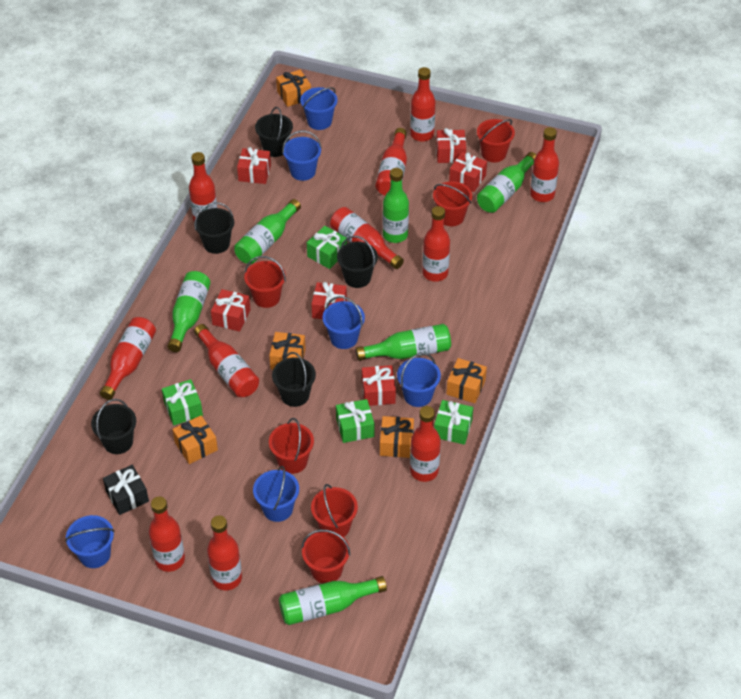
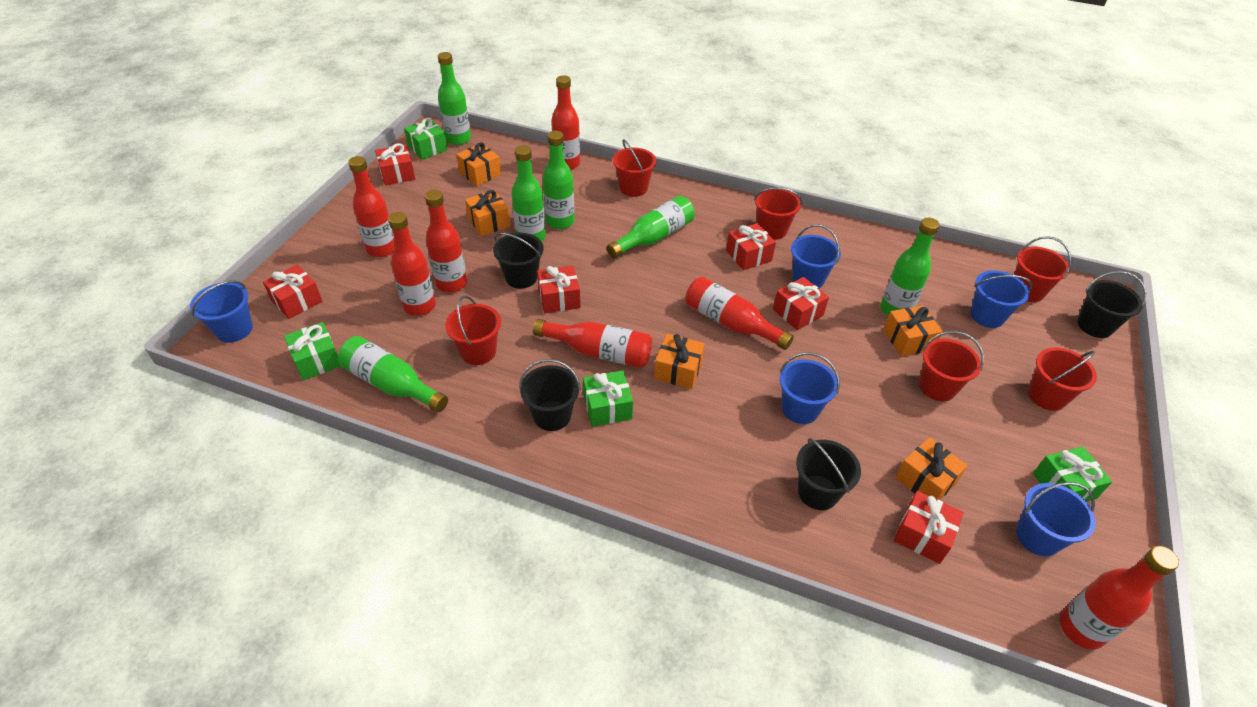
black bucket: [91,399,136,454] [194,202,234,254] [255,107,293,157] [272,352,316,407] [337,236,378,288] = 5 -> [493,233,543,289] [519,359,581,431] [796,438,861,510] [1077,271,1146,338] = 4
black gift: [103,465,149,515] = 1 -> none = 0
blue bucket: [65,515,114,568] [253,466,299,522] [282,131,322,181] [300,87,338,130] [322,296,365,349] [397,353,441,407] = 6 -> [190,281,253,343] [780,352,840,424] [791,224,841,288] [970,270,1032,328] [1016,482,1096,556] = 5
red bottle: [100,317,156,400] [149,496,185,572] [189,152,217,221] [194,324,259,397] [207,515,242,590] [330,207,404,269] [376,128,407,195] [410,67,435,142] [410,406,441,482] [422,206,450,282] [530,127,559,202] = 11 -> [348,156,395,257] [388,212,436,316] [425,190,467,292] [533,319,652,368] [551,75,580,170] [685,277,794,350] [1060,546,1179,650] = 7

